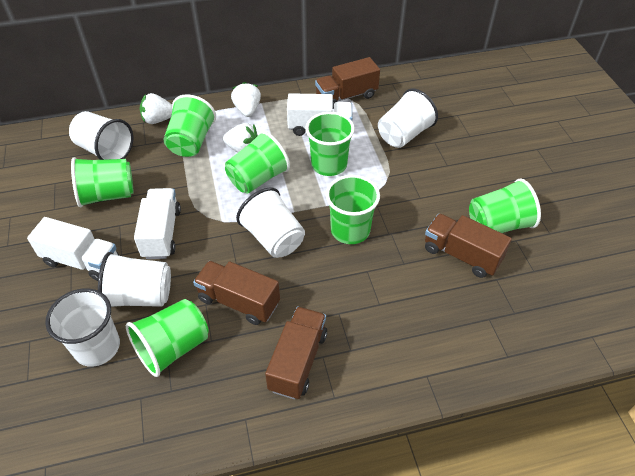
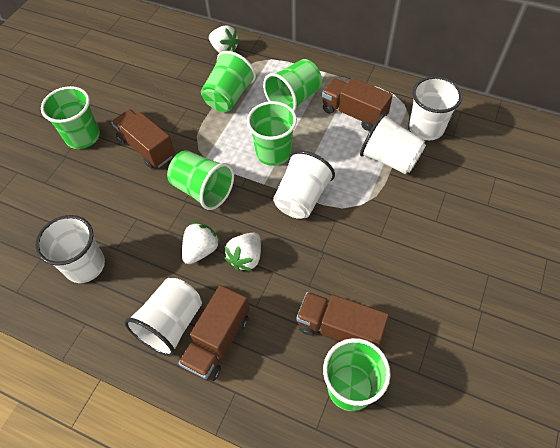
green cup: [71,157,134,207] [126,299,209,377] [164,94,216,157] [225,131,290,194] [305,112,355,176] [326,175,380,244] [469,179,541,233] = 7 -> [41,86,100,149] [167,150,234,210] [201,51,256,112] [247,101,297,166] [263,59,322,112] [323,338,391,411] = 6
white truck: [27,217,119,281] [134,188,181,259] [287,93,352,136] = 3 -> none = 0

